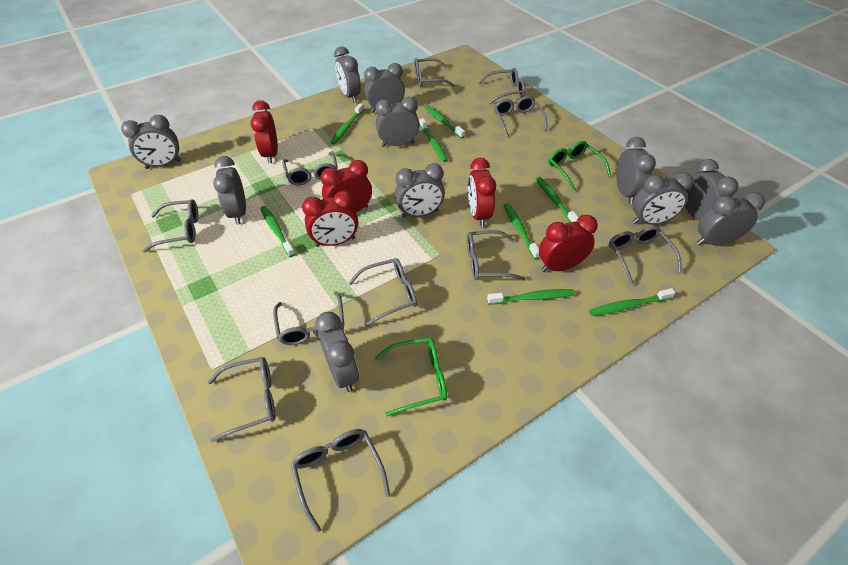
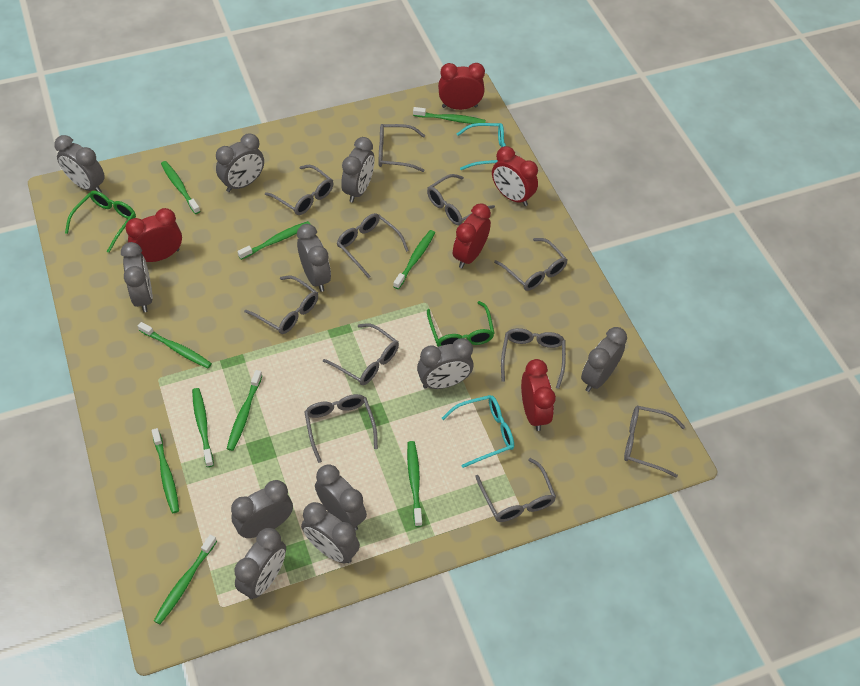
green toothbrush: [260,206,295,257] [330,103,364,145] [419,118,448,162] [424,105,465,138] [487,289,575,305] [503,203,540,259] [535,177,579,222] [589,288,675,316] = 8 -> [138,322,212,368] [152,428,179,513] [154,535,217,624] [161,161,200,214] [192,388,214,467] [227,370,262,451] [237,221,310,260] [393,230,435,289] [407,441,422,527] [413,107,486,124] = 10
turquoise glasses: none = 0 -> [442,395,514,468] [457,123,506,170] = 2

